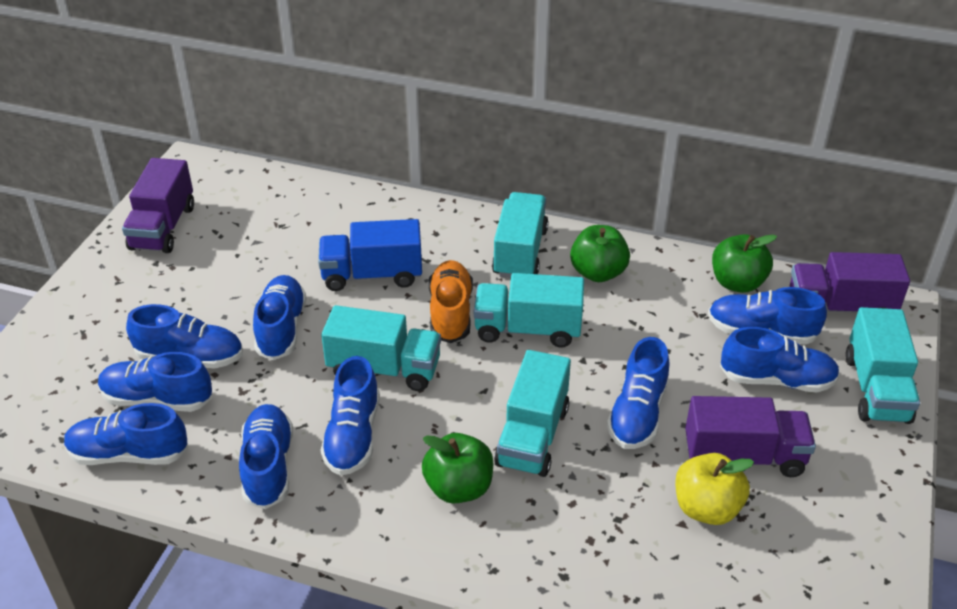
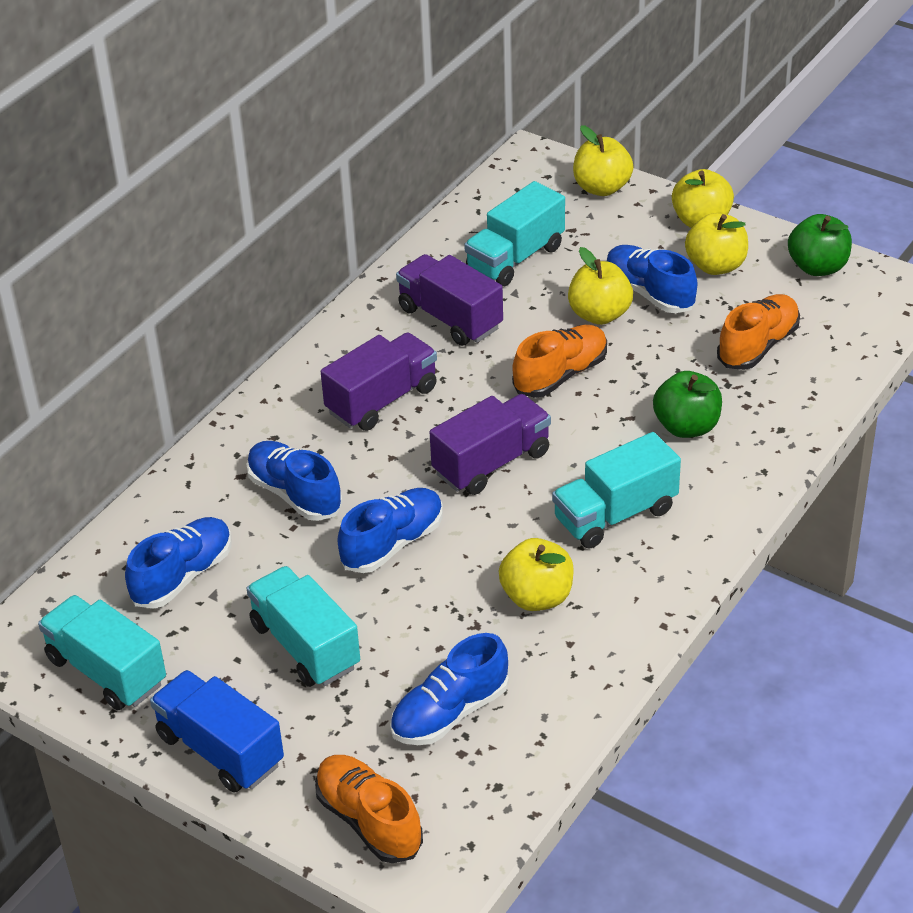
blue shoe: [64,403,188,465] [98,352,212,412] [126,304,243,369] [239,404,293,509] [253,275,307,360] [321,356,380,476] [607,337,669,449] [708,287,827,344] [720,327,840,393] = 9 -> [125,517,231,608] [246,441,343,521] [337,488,443,573] [390,633,509,745] [606,245,697,313] = 5
green apple: [422,433,493,504] [570,225,630,282] [712,234,777,293] = 3 -> [653,371,722,438] [788,214,852,276] = 2
orange shoe: [429,260,473,343] = 1 -> [315,755,423,863] [512,325,607,398] [717,294,800,370] = 3
turquoise truck: [321,305,441,391] [474,273,584,348] [492,192,549,278] [494,350,571,477] [845,307,920,424] = 5 -> [38,595,166,710] [246,566,360,687] [464,181,565,286] [552,432,681,548] = 4
yellow apple: [675,453,754,525] = 1 -> [499,538,574,611] [568,247,633,325] [573,125,634,196] [672,169,734,228] [685,213,748,275] = 5

